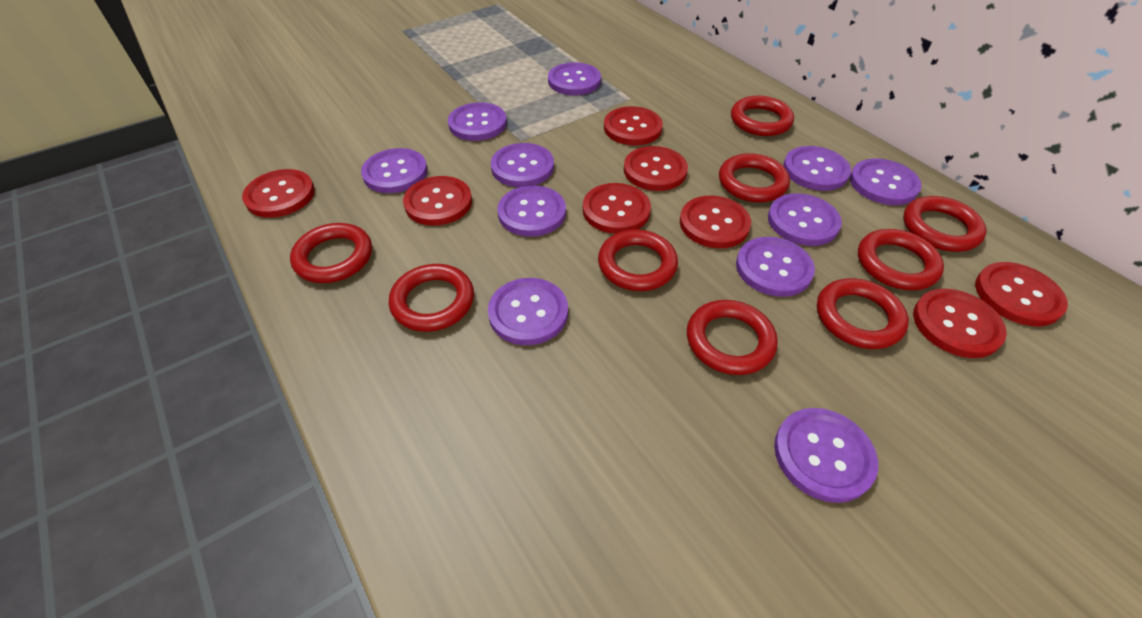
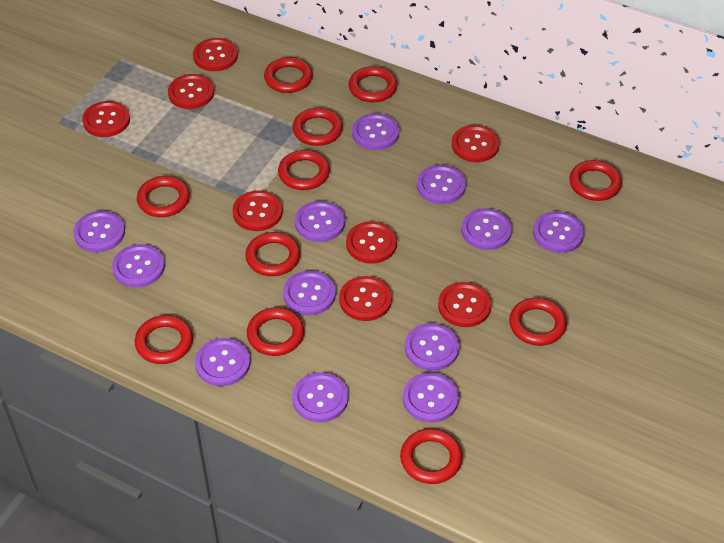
purple button: [361,148,428,193] [448,102,507,141] [488,278,568,345] [491,143,554,187] [498,185,566,237] [548,62,601,95] [736,237,815,297] [768,193,842,246] [774,408,878,503] [783,146,851,191] [850,158,922,205] = 11 -> [73,211,125,252] [112,244,165,288] [195,338,250,386] [283,271,336,315] [292,372,348,422] [295,201,345,242] [352,113,399,150] [403,372,459,423] [405,323,459,371] [417,165,466,204] [461,208,512,250] [533,211,584,253] = 12
red ring: [290,223,372,283] [389,264,474,332] [598,229,678,291] [687,300,778,375] [719,153,790,202] [731,96,794,136] [817,278,909,349] [858,229,944,290] [903,196,987,252] = 9 -> [135,315,193,364] [137,176,190,217] [245,232,301,276] [247,307,304,356] [264,57,313,93] [278,150,330,190] [292,108,343,146] [349,66,397,102] [400,429,463,484] [509,298,567,346] [569,160,622,201] = 11

